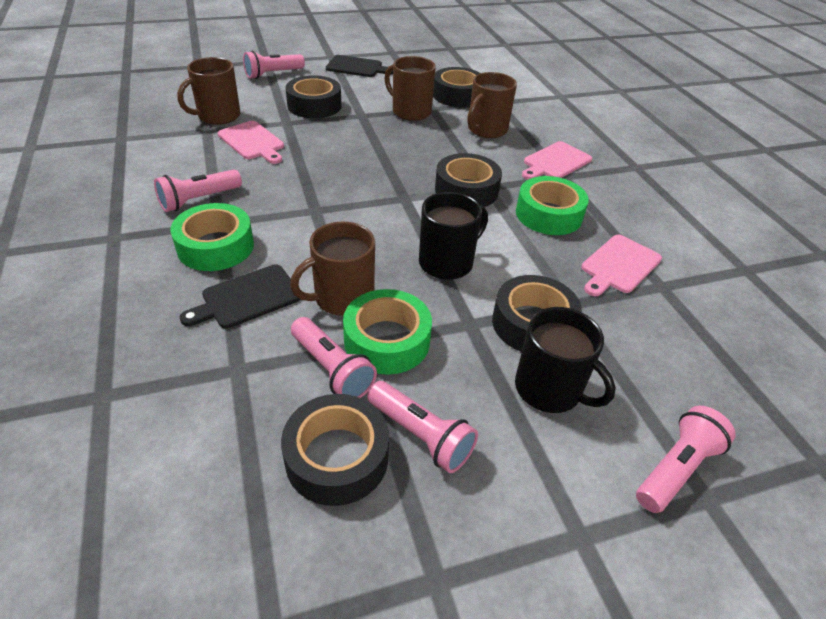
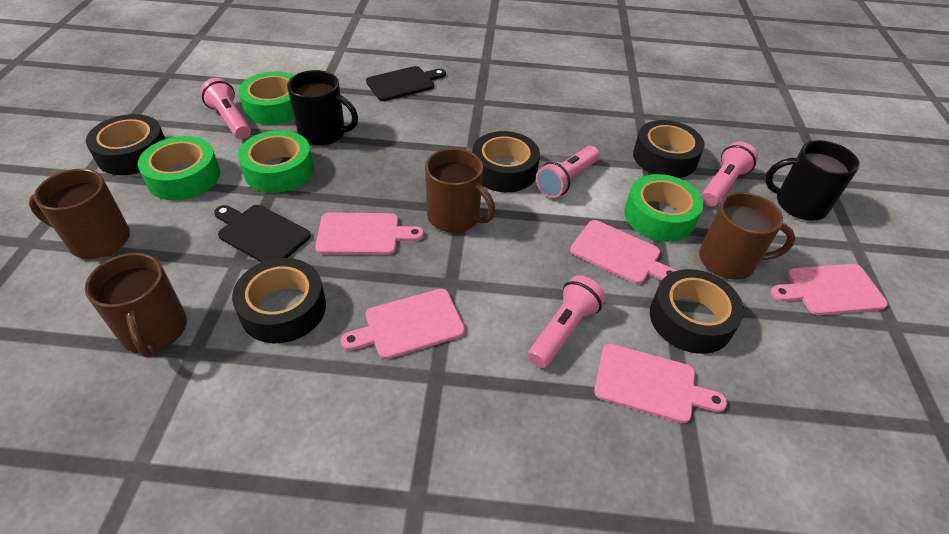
green tape: [170,203,254,271] [343,289,432,375] [516,176,589,235] = 3 -> [138,136,220,200] [238,72,295,125] [238,130,314,193] [624,174,704,242] = 4
pink cutting board: [218,121,284,164] [522,141,592,180] [581,235,662,296] = 3 -> [315,212,424,255] [341,289,465,359] [570,220,676,284] [594,344,727,423] [770,264,888,315] = 5
pink flashlight: [154,169,242,212] [243,51,305,79] [291,317,377,398] [367,381,478,473] [636,406,736,513] = 5 -> [200,78,251,139] [528,275,606,368] [536,146,600,198] [701,142,758,206] = 4

